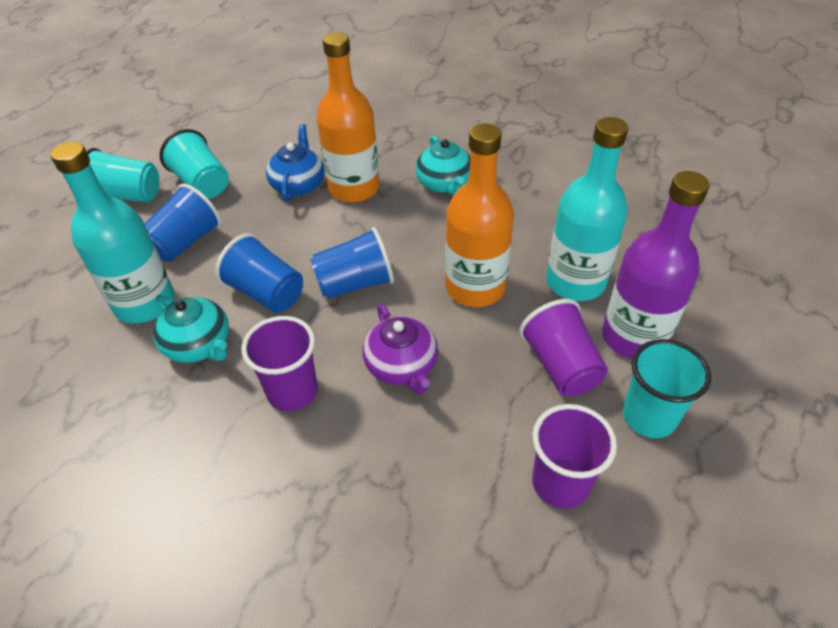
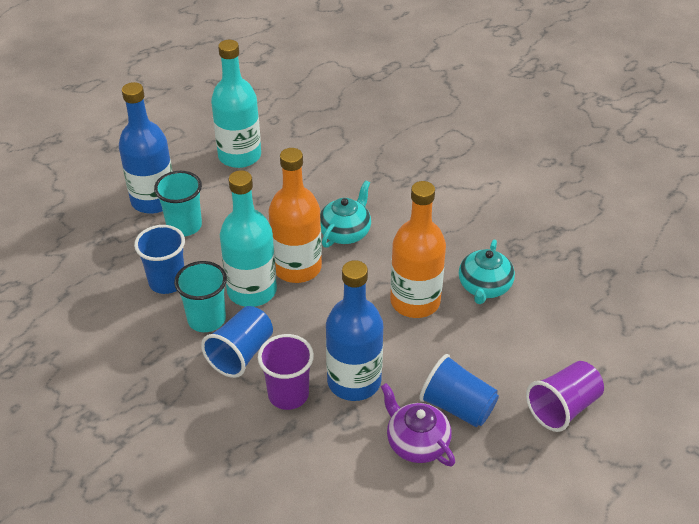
blue bottle: none = 0 -> [119,82,173,214] [326,260,383,401] = 2
blue teapot: [266,124,325,202] = 1 -> none = 0
purple bottle: [602,171,710,359] = 1 -> none = 0
purple cup: [242,316,318,411] [519,299,608,396] [532,404,617,509] = 3 -> [258,334,314,410] [526,361,604,432] = 2
turquoise cup: [86,148,160,202] [160,129,229,199] [623,339,711,438] = 3 -> [154,171,202,236] [174,261,227,332] = 2

